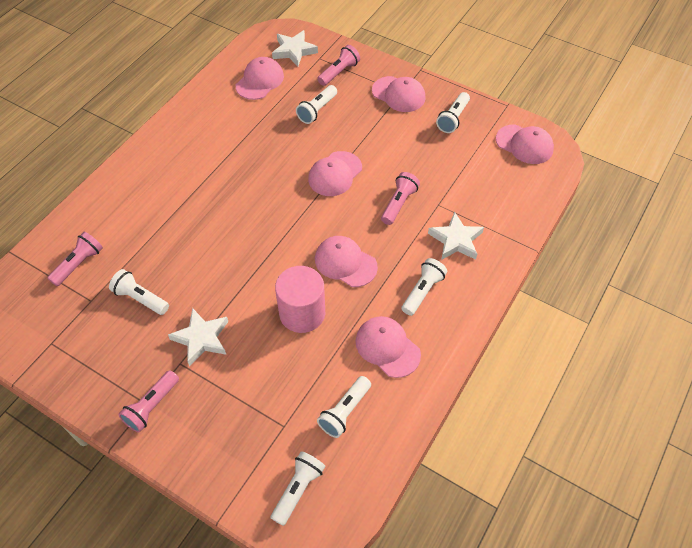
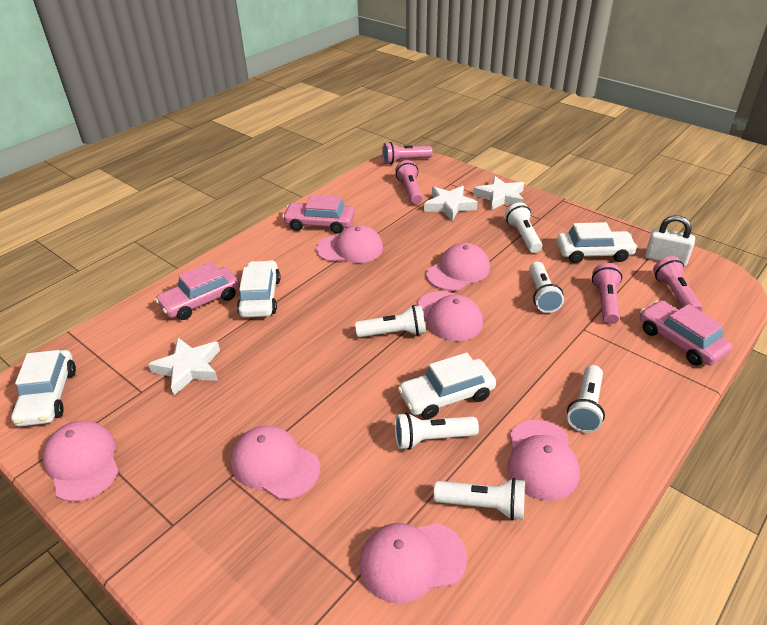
pink cap: [236,57,284,100] [308,151,362,196] [315,236,378,287] [356,316,421,378] [372,76,426,112] [496,124,554,164] = 6 -> [43,421,119,502] [231,425,320,500] [316,225,383,263] [359,523,467,603] [417,291,483,341] [426,243,490,291] [508,420,580,501] = 7
pink car: none = 0 -> [155,262,240,320] [282,195,355,234] [640,300,733,365] = 3
pink cylinder: [275,266,325,333] = 1 -> none = 0
white car: none = 0 -> [11,350,76,426] [237,260,281,318] [398,353,496,419] [557,222,638,263] = 4
white padlock: none = 0 -> [645,215,695,266] = 1

